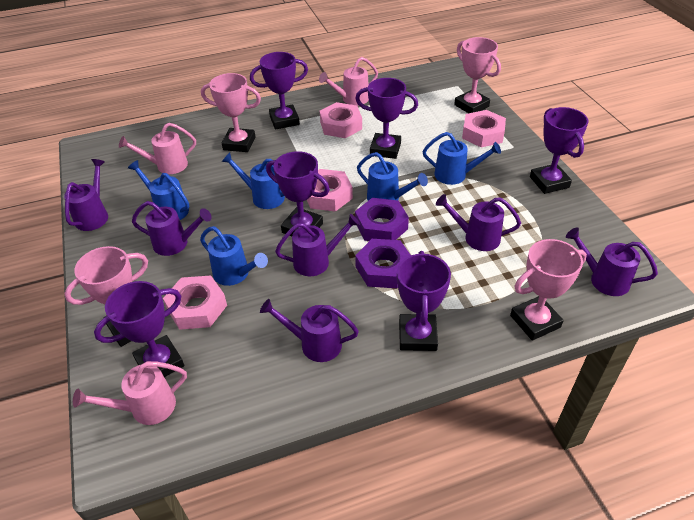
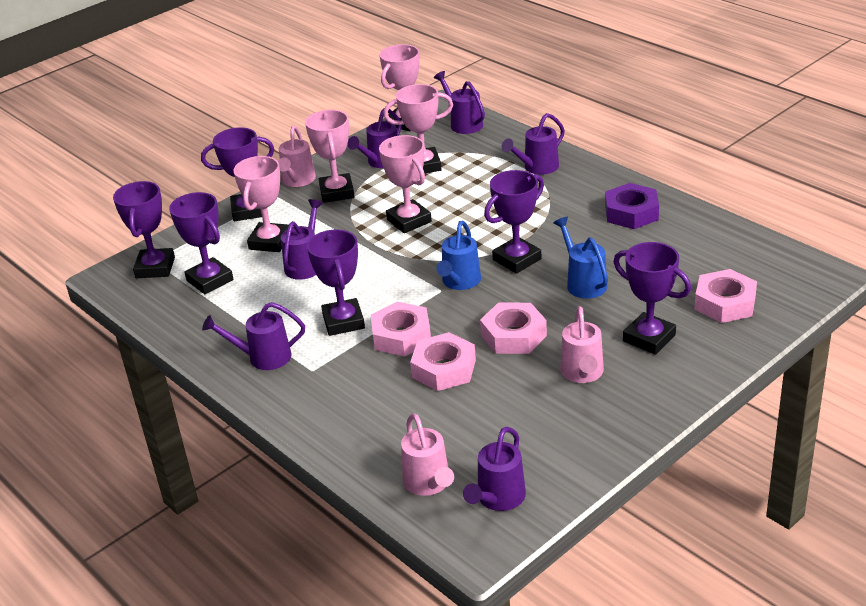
blue watering can: [128,160,189,220] [200,226,268,286] [221,152,285,209] [357,152,428,201] [422,132,501,185] = 5 -> [436,221,481,290] [554,217,608,299] = 2
pink trophy: [64,246,148,347] [201,73,261,152] [454,37,501,113] [510,239,587,341] = 4 -> [233,156,289,252] [305,110,354,203] [379,135,432,233] [380,44,420,132] [383,84,453,174] = 5
purple nut: [355,198,409,241] [355,239,411,288] = 2 -> [605,183,659,229] = 1

